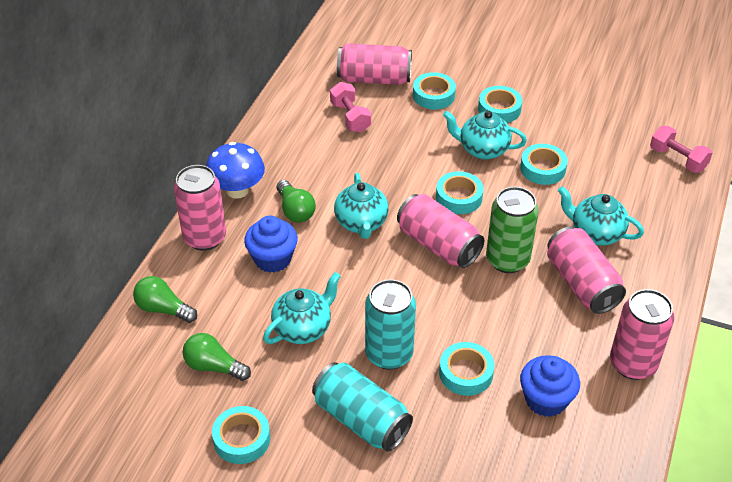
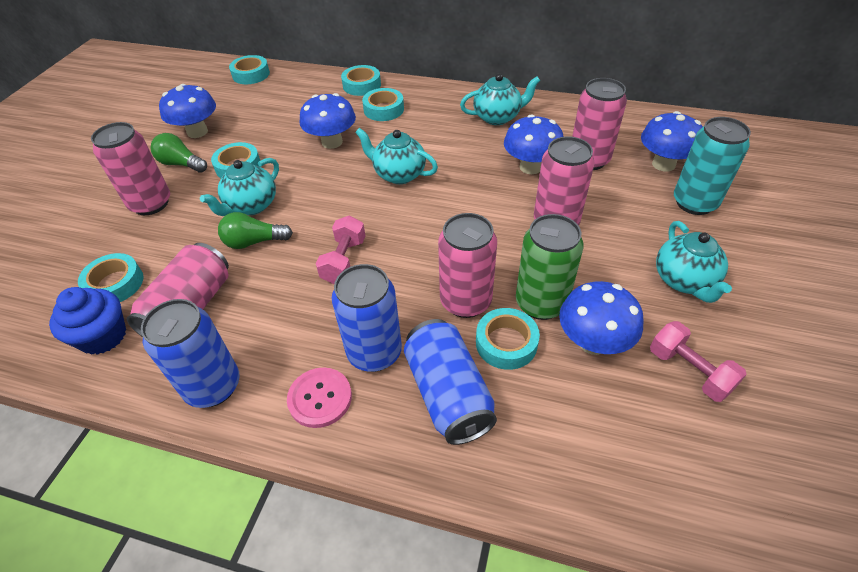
blue can: none = 0 -> [141,299,240,408] [332,264,402,372] [404,319,497,445] = 3
blue cupcake: [244,216,298,273] [520,355,580,417] = 2 -> [49,287,126,355] = 1
blue mushroom: [206,142,265,199] = 1 -> [159,84,216,138] [300,93,356,149] [504,115,564,174] [559,281,644,355] [641,111,703,172] = 5
green light bulb: [133,276,197,323] [183,333,251,381] [277,180,316,223] = 3 -> [150,133,207,173] [218,212,293,249] = 2
pink button: none = 0 -> [287,368,352,428] = 1
turquoise can: [312,362,413,452] [365,279,416,370] = 2 -> [674,117,751,215] = 1

